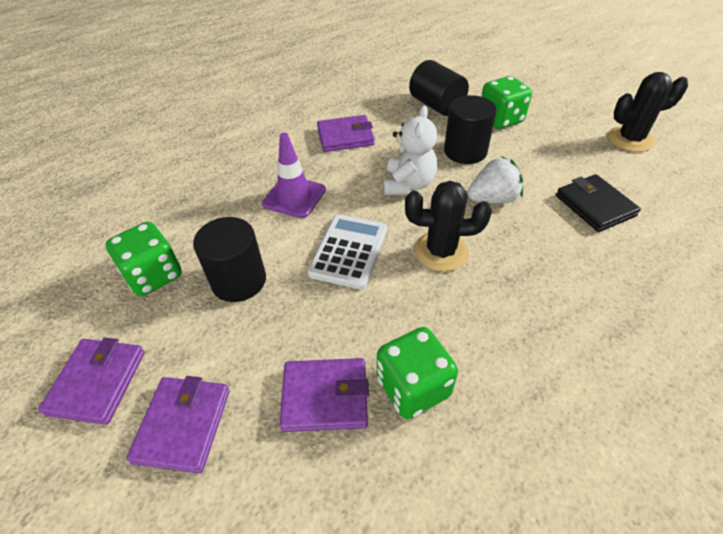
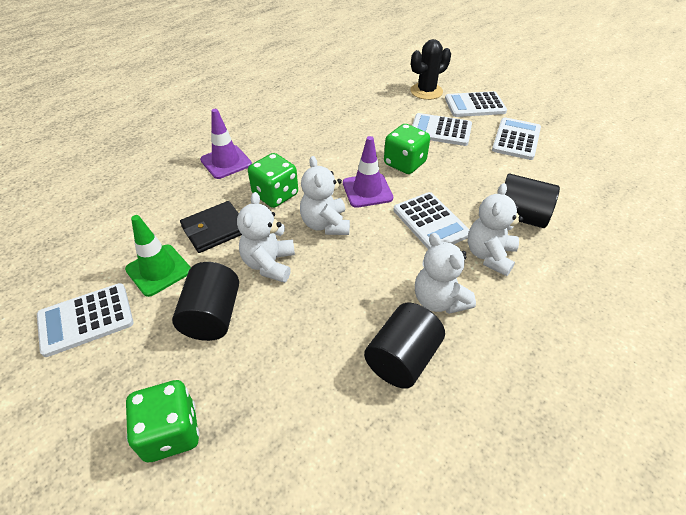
black cactus: [405,181,492,272] [608,72,688,152] = 2 -> [411,39,451,100] = 1
green traffic cone: none = 0 -> [125,215,191,297] = 1
purple traffic cone: [262,133,326,218] = 1 -> [200,109,252,179] [343,136,393,208] = 2
purple wallet: [38,338,145,425] [126,376,230,473] [280,358,369,432] [317,115,375,152] = 4 -> none = 0
white calculator: [307,214,387,289] = 1 -> [37,283,133,357] [393,192,470,249] [412,113,472,146] [445,91,507,117] [492,117,541,160] = 5
white strawberry: [468,156,523,203] = 1 -> none = 0
white teddy bear: [383,106,437,195] = 1 -> [237,192,295,283] [300,156,350,235] [415,233,476,314] [468,183,523,276] = 4

